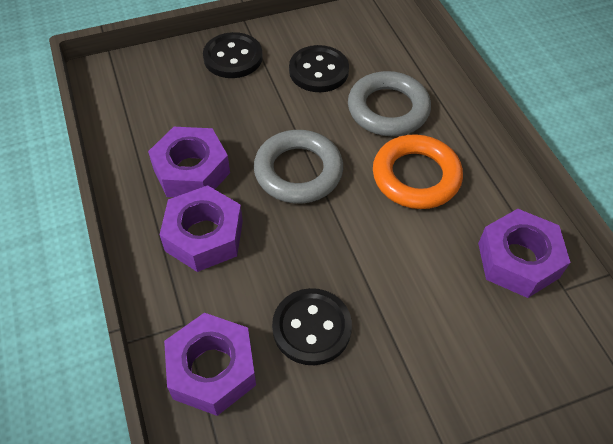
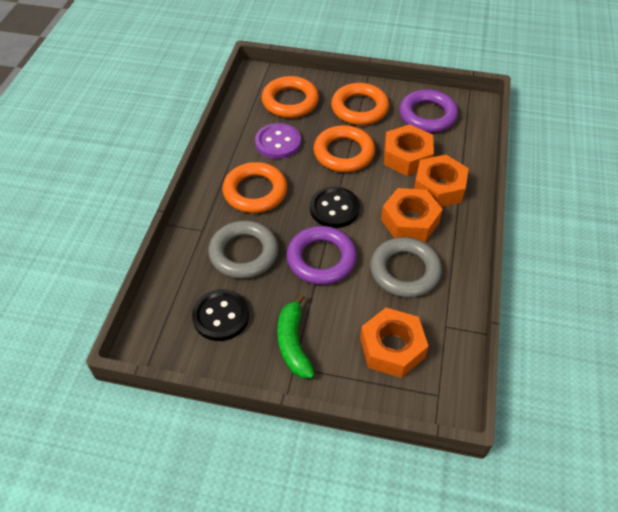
black button: [203,32,263,78] [272,288,352,365] [289,45,349,92] = 3 -> [192,289,249,341] [310,186,360,228] = 2
green banana: none = 0 -> [277,294,315,378] = 1
orange nut: none = 0 -> [360,308,428,378] [381,188,443,242] [384,124,434,176] [414,155,469,207] = 4
orange ring: [373,134,463,209] = 1 -> [222,162,287,213] [261,76,319,118] [314,125,375,172] [331,83,389,125] = 4
purple button: none = 0 -> [255,123,301,159] = 1
purple nut: [148,127,230,197] [159,185,243,272] [164,313,256,416] [478,209,571,298] = 4 -> none = 0
purple ring: none = 0 -> [287,226,357,285] [399,89,458,133] = 2

